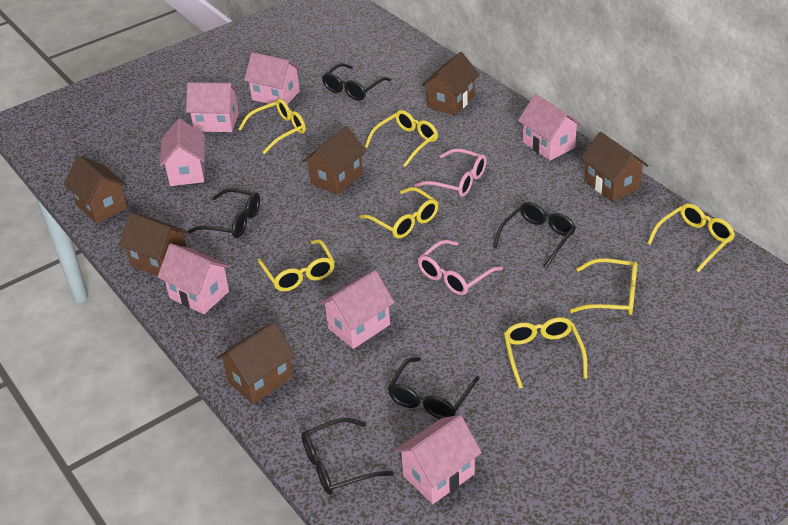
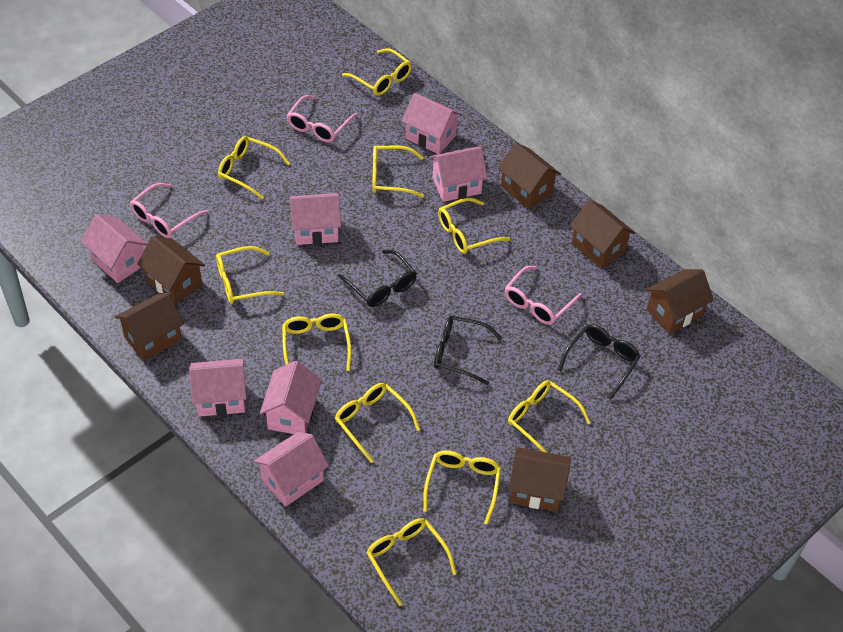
black glasses: [188,188,260,238] [301,418,393,495] [322,63,391,101] [388,357,480,419] [493,202,576,268] = 5 -> [338,250,417,307] [434,316,502,385] [558,324,641,400] = 3
pink glasses: [414,148,487,197] [418,240,503,295] = 2 -> [130,183,208,238] [286,95,358,142] [505,266,582,325] = 3
yellow glasses: [238,99,306,154] [258,240,335,291] [359,187,439,239] [365,110,438,167] [504,317,587,389] [570,258,638,315] [647,203,735,272] = 7 -> [216,246,284,304] [218,136,290,199] [282,314,352,371] [335,383,420,463] [342,48,412,96] [366,518,457,606] [372,146,424,198] [423,450,501,524] [438,198,510,254] [508,380,591,453] = 10

